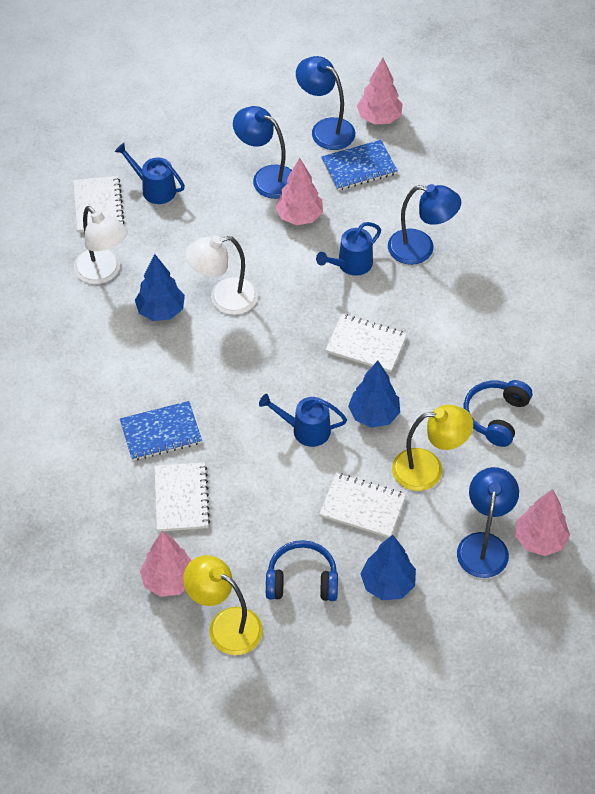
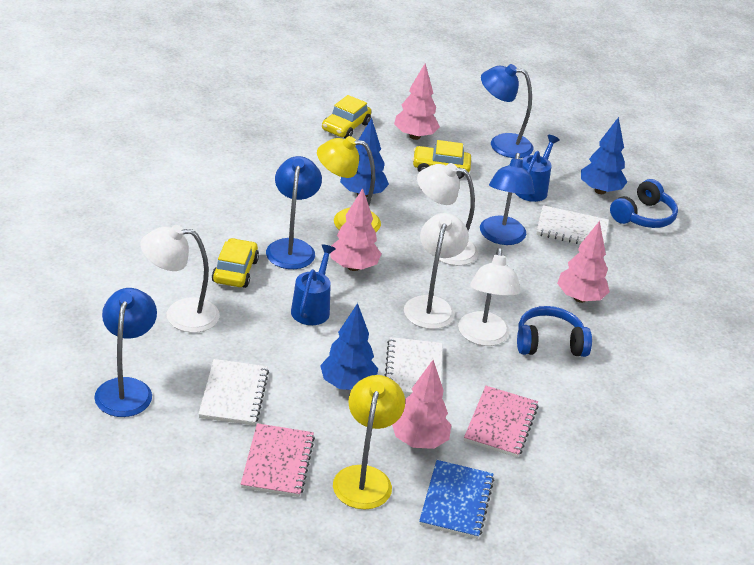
blue notebook: [120,401,202,461] [321,140,398,191] = 2 -> [419,460,494,539] = 1
blue watering can: [115,143,185,204] [259,394,347,447] [316,222,381,276] = 3 -> [291,244,336,325] [515,135,560,202] = 2
pink notebook: none = 0 -> [241,423,315,497] [464,386,539,458] = 2
white lamp: [74,206,128,284] [185,236,258,315] = 2 -> [140,225,220,333] [404,213,469,329] [417,163,478,266] [458,248,521,346] = 4
white notebook: [73,176,125,233] [154,462,210,532] [319,473,406,538] [325,314,407,372] = 4 -> [198,359,269,425] [385,337,443,396] [536,205,609,246] = 3
yellow car: none = 0 -> [212,238,259,288] [322,95,371,139] [412,140,471,179] = 3

